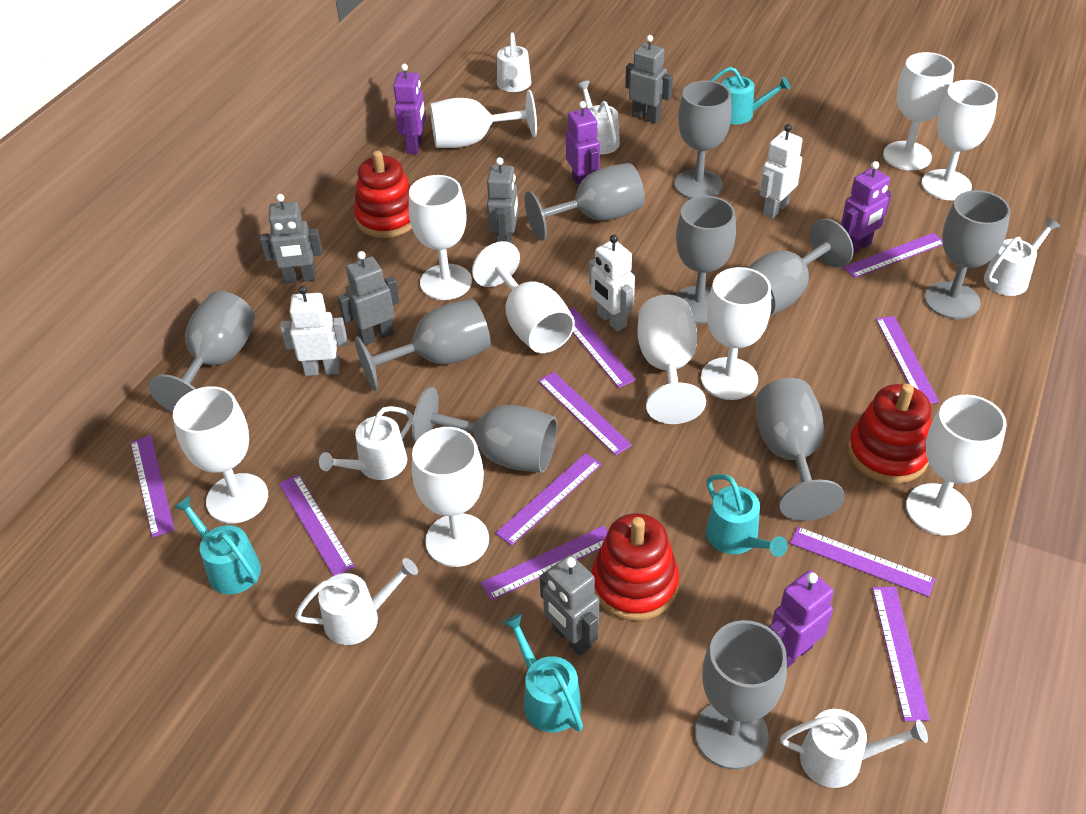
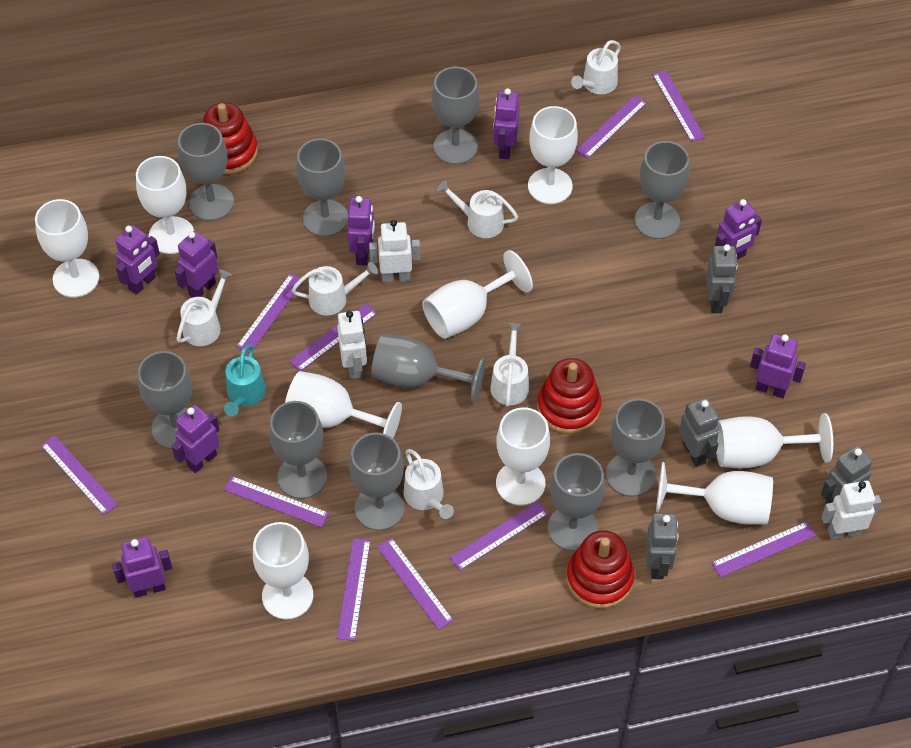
grey robot: [260,194,322,284] [337,251,400,345] [487,157,518,242] [540,555,599,656] [625,35,673,124] = 5 -> [646,514,679,579] [679,398,719,467] [706,244,738,313] [821,446,872,504] = 4
purple robot: [393,64,426,154] [566,101,600,185] [769,570,834,668] [841,161,891,255] = 4 -> [112,537,172,598] [115,225,160,294] [171,405,219,473] [174,231,218,298] [347,196,375,266] [493,88,520,159] [715,199,762,259] [750,334,806,398] = 8
turquoise watering can: [174,496,261,594] [502,613,583,732] [706,474,788,557] [710,67,790,124] = 4 -> [224,344,266,416] = 1
white goblet: [173,386,268,523] [409,175,472,300] [412,427,489,567] [430,90,537,148] [472,241,575,353] [637,295,706,424] [701,267,771,400] [883,52,954,171] [906,395,1007,536] [921,80,998,200] = 10 -> [35,199,99,297] [136,156,194,254] [253,522,313,620] [285,371,402,438] [422,250,533,339] [496,407,550,505] [528,106,578,204] [656,462,773,525] [716,413,833,468] = 9

